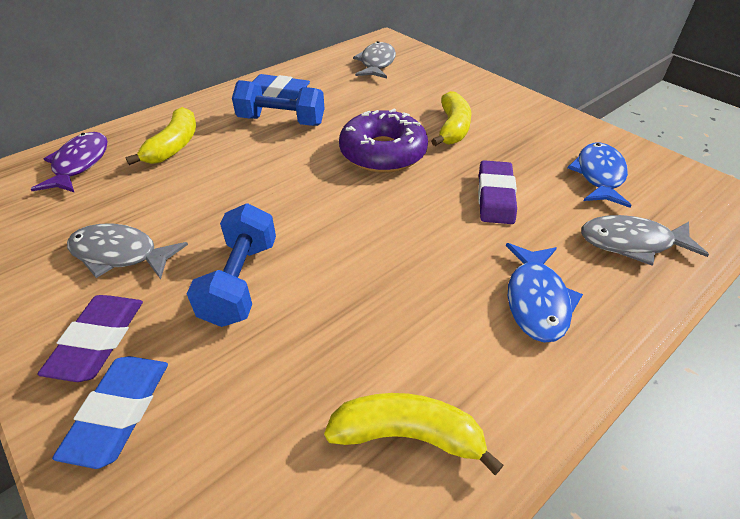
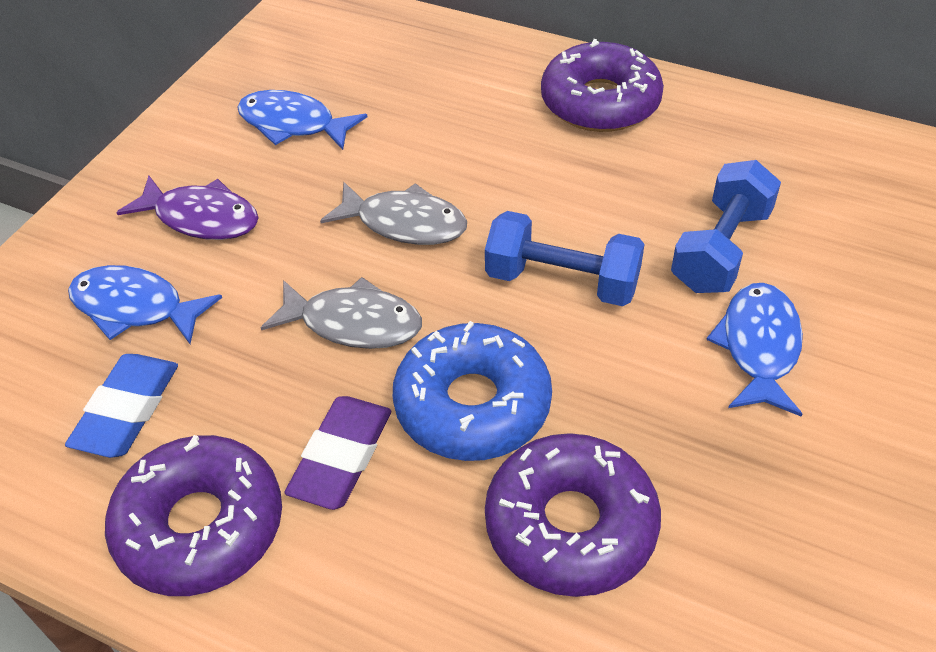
blue donut: none = 0 -> [393,321,552,461] = 1
blue eraser: [52,356,168,469] [252,74,310,100] = 2 -> [65,354,178,458] = 1
blue fish: [506,243,583,343] [567,143,632,208] = 2 -> [68,265,222,344] [237,90,367,150] [706,283,803,417] = 3
grey fish: [67,224,188,279] [353,41,396,79] [581,215,709,266] = 3 -> [261,277,422,349] [320,182,467,245] = 2
purple donut: [339,109,428,173] = 1 -> [105,435,282,596] [485,433,661,597] [541,39,664,132] = 3
purple eraser: [37,295,143,382] [478,160,517,224] = 2 -> [284,396,391,510] = 1
yellow banana: [125,107,196,165] [324,393,504,475] [431,91,471,146] = 3 -> none = 0

